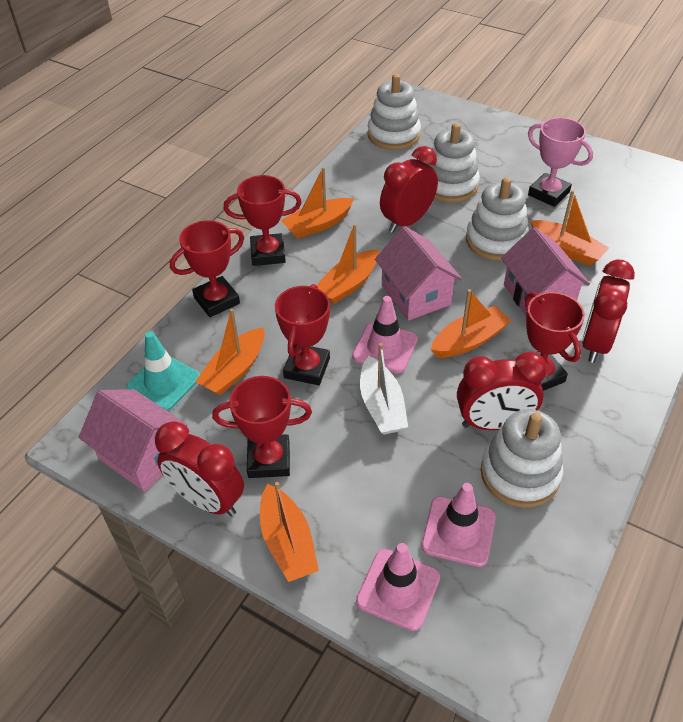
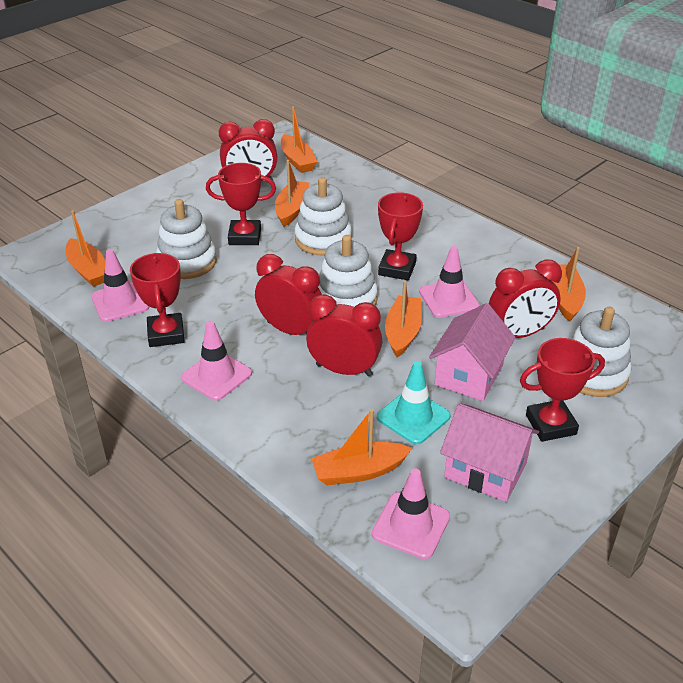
pink house: [79,389,188,492] [375,226,462,321] [501,227,590,315] = 3 -> [429,303,515,401] [440,403,539,502] = 2
pink traffic cone: [352,296,418,373] [356,543,440,631] [421,483,496,567] = 3 -> [91,249,150,322] [181,321,252,401] [372,468,450,559] [419,246,479,318] = 4
pink trophy: [528,117,593,207] = 1 -> none = 0
red trophy: [170,220,244,317] [212,376,312,478] [224,175,302,266] [275,284,330,385] [525,292,585,391] = 5 -> [130,253,185,347] [206,163,276,245] [378,192,423,280] [520,338,605,442] = 4
white boat: [360,343,408,435] = 1 -> none = 0

